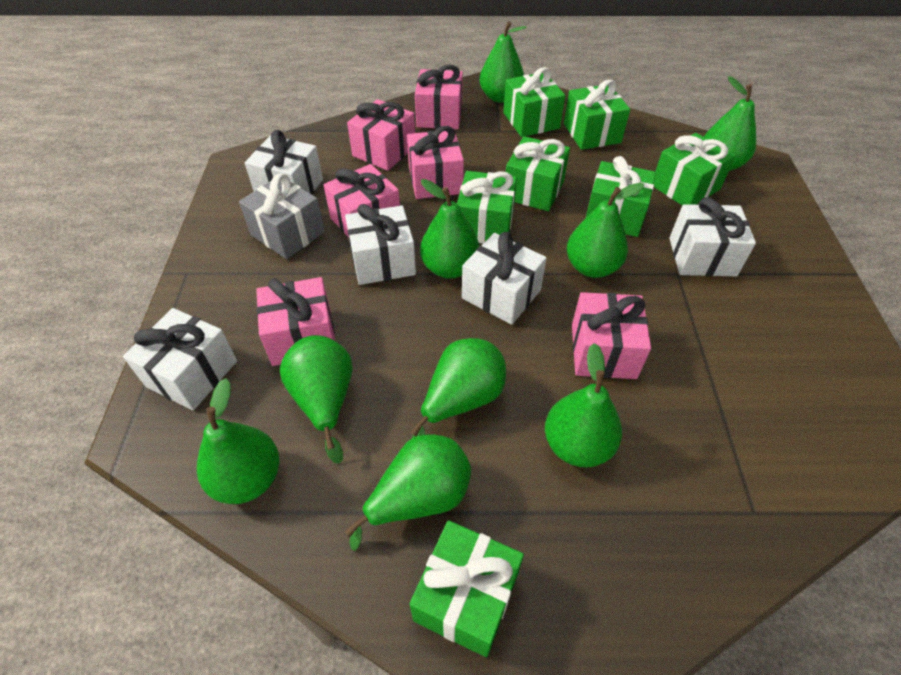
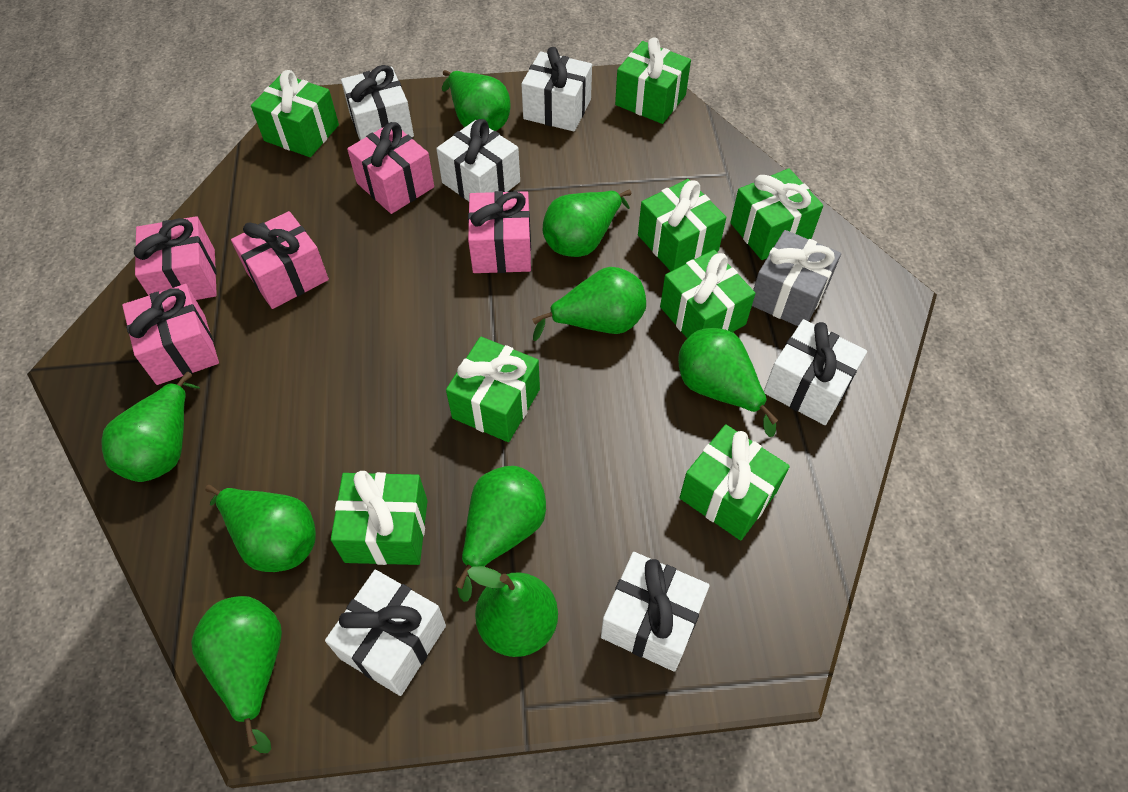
green gift: [410,520,524,657] [457,171,517,244] [503,67,565,137] [506,136,570,211] [564,80,630,150] [586,156,656,237] [654,133,736,205] = 7 -> [251,70,339,157] [331,471,427,565] [446,337,540,442] [615,37,691,124] [638,179,726,271] [660,250,756,338] [680,424,790,540] [730,168,823,260] = 8
pink gift: [256,277,335,366] [324,164,400,238] [347,99,415,171] [407,126,464,199] [415,65,463,129] [572,292,651,379] = 6 -> [122,284,219,385] [134,216,217,300] [231,211,329,309] [347,122,434,214] [468,191,531,273] = 5
white gift: [123,308,237,411] [245,130,323,194] [345,204,416,285] [462,232,547,325] [669,197,756,276] = 5 -> [325,570,446,696] [341,65,414,140] [436,119,520,201] [521,47,592,132] [601,552,710,672] [764,319,867,425] = 6

